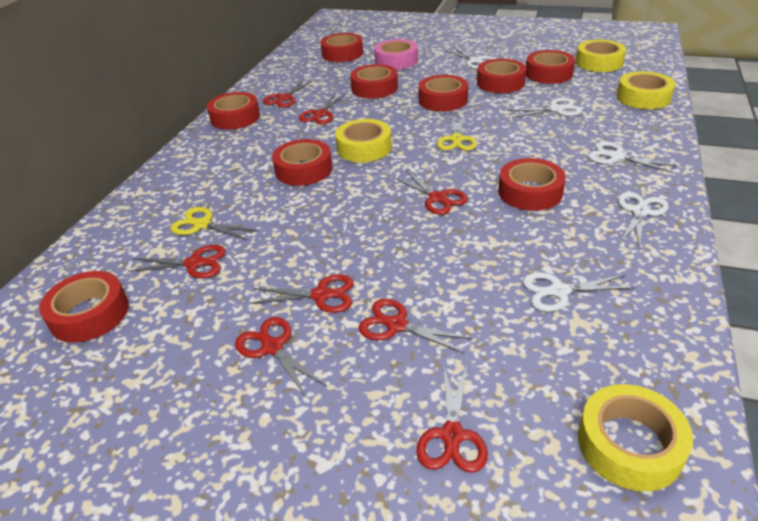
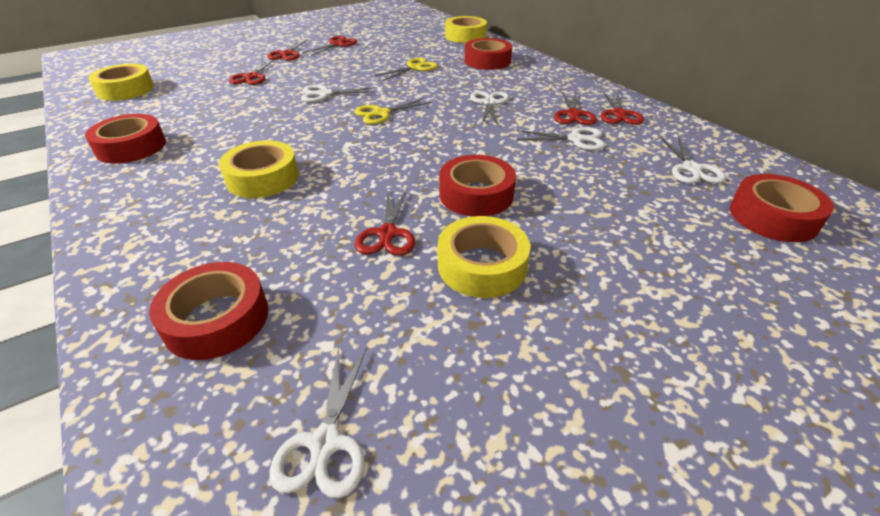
pink tape: [374,39,418,70] = 1 -> none = 0
red scissors: [127,245,226,278] [235,317,326,398] [250,274,354,313] [263,79,314,108] [299,93,346,124] [359,299,472,354] [394,170,468,215] [416,363,488,473] = 8 -> [229,59,275,85] [267,40,308,61] [302,36,357,56] [354,190,415,256] [554,91,597,125] [600,92,644,125] = 6
red tape: [39,271,129,343] [207,92,260,130] [272,139,332,186] [320,33,363,62] [350,64,398,99] [418,75,468,111] [477,59,526,93] [498,158,566,211] [526,50,575,84] = 9 -> [85,114,166,164] [149,262,268,360] [439,155,516,217] [465,38,512,70] [730,174,834,242] = 5

